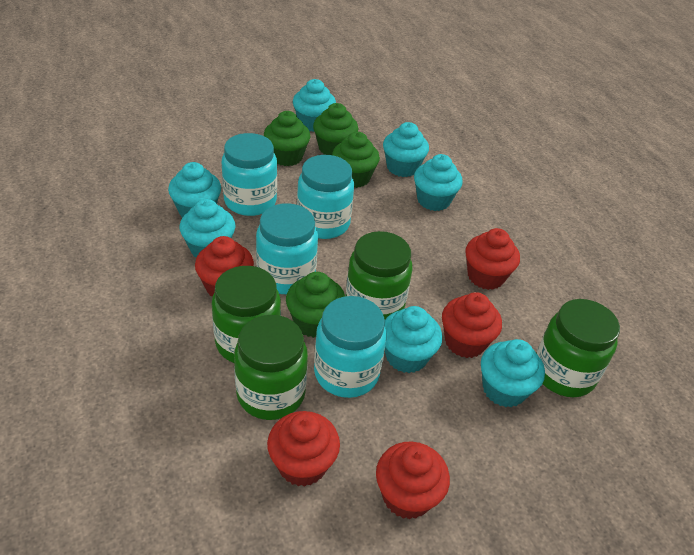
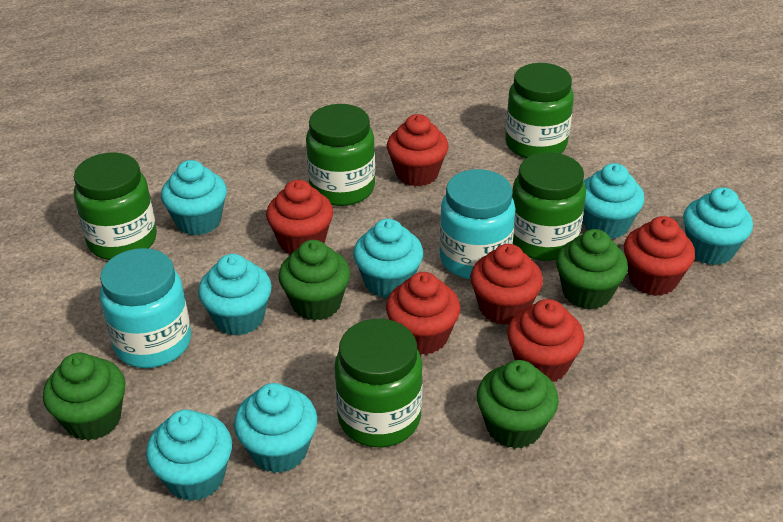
green jar: [212,266,281,363] [234,315,308,420] [346,231,412,319] [537,299,620,397] = 4 -> [74,152,157,260] [306,104,375,206] [334,319,422,447] [505,63,574,158] [512,152,586,261] = 5
red cupcake: [195,236,254,296] [267,411,340,487] [376,442,450,519] [442,292,502,358] [465,228,520,290] = 5 -> [266,180,333,255] [386,272,460,355] [387,114,449,186] [470,244,543,325] [507,299,584,382] [624,216,695,296] = 6
turquoise jar: [222,133,277,216] [256,203,318,294] [297,155,354,239] [314,296,387,398] = 4 -> [100,248,191,368] [439,169,515,279] = 2

